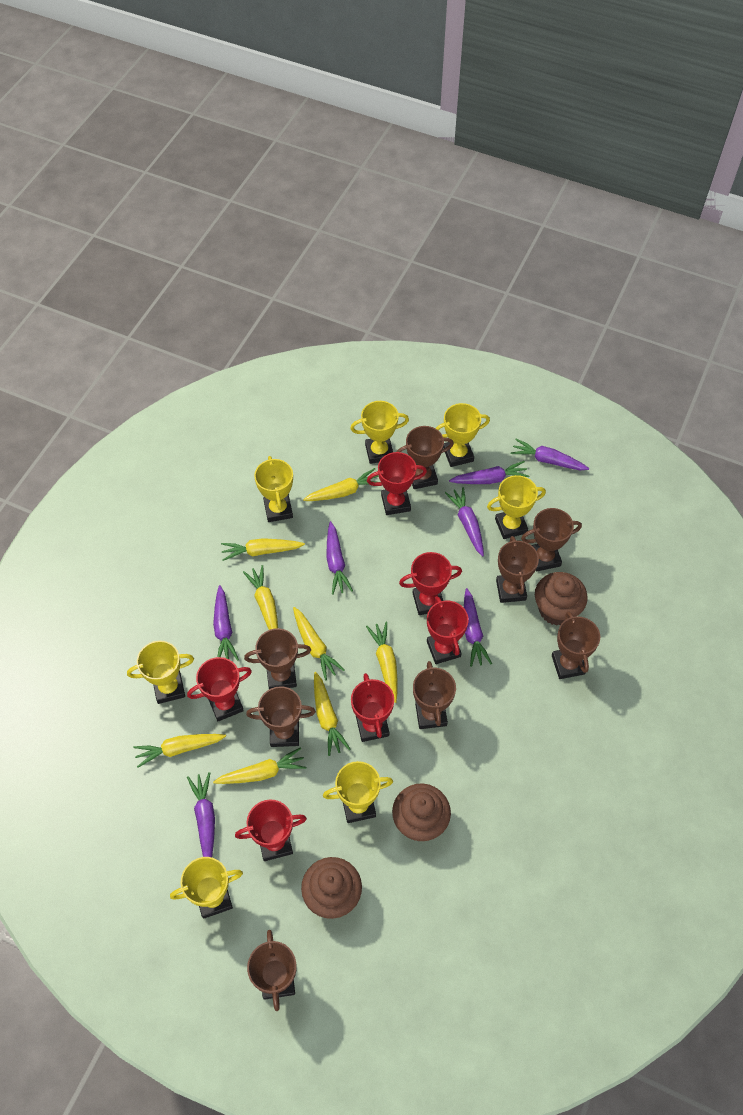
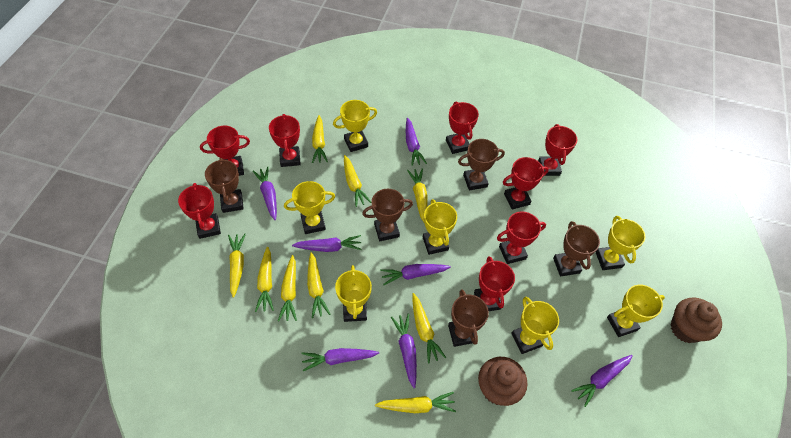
brown cupcake: [301,857,362,919] [392,783,451,841] [535,572,588,626] = 3 -> [478,357,527,406] [671,297,722,343] = 2
brown trophy: [244,628,311,689] [246,686,316,747] [247,930,296,1011] [396,426,453,489] [413,661,456,729] [496,536,539,603] [521,508,582,571] [552,611,600,679] = 8 -> [205,158,244,213] [362,189,413,241] [448,289,489,347] [458,139,505,190] [553,221,600,277] = 5
red trophy: [187,657,252,722] [235,800,307,861] [351,673,394,742] [367,452,427,515] [399,552,462,615] [427,596,469,664] = 6 -> [178,183,221,239] [200,125,250,176] [269,114,301,167] [446,101,479,154] [474,256,515,311] [497,211,546,264] [503,157,549,209] [538,124,577,176] = 8
yellow carrot: [134,734,226,768] [213,747,306,784] [221,538,305,561] [243,565,278,630] [293,607,344,681] [303,468,379,501] [314,672,350,756] [366,622,397,703] = 8 -> [228,234,246,298] [255,247,274,312] [278,255,297,321] [307,252,330,318] [312,115,328,163] [344,155,371,207] [375,392,456,413] [407,168,427,222] [412,293,446,364] = 9

